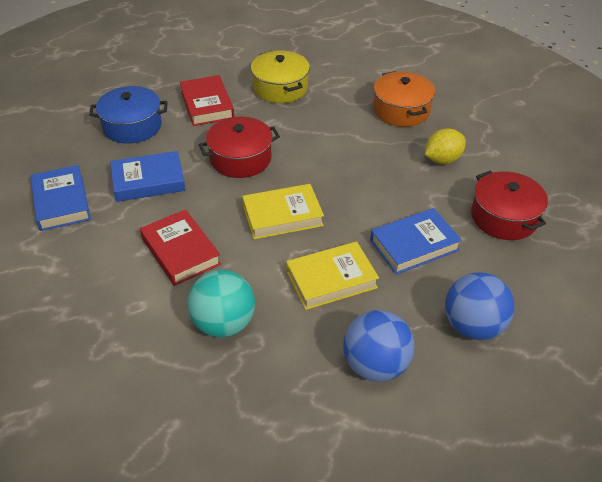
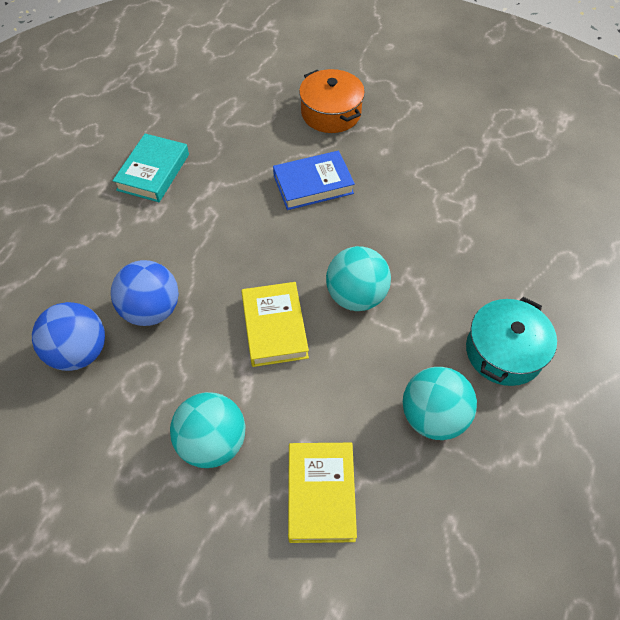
blue book: [30,165,91,231] [110,151,186,202] [370,208,462,274] = 3 -> [273,151,355,210] = 1
blue pot: [89,86,167,144] = 1 -> none = 0
red book: [140,209,221,286] [180,75,234,126] = 2 -> none = 0
red pot: [199,117,280,178] [471,171,548,240] = 2 -> none = 0
turquoise ball: [187,270,255,338] = 1 -> [170,392,245,468] [326,246,391,311] [403,367,477,440] = 3
turquoise book: none = 0 -> [113,134,189,202] = 1
turquoise pot: none = 0 -> [466,297,557,386] = 1
yellow lemon: [425,128,466,164] = 1 -> none = 0
yellow pot: [251,51,310,103] = 1 -> none = 0

